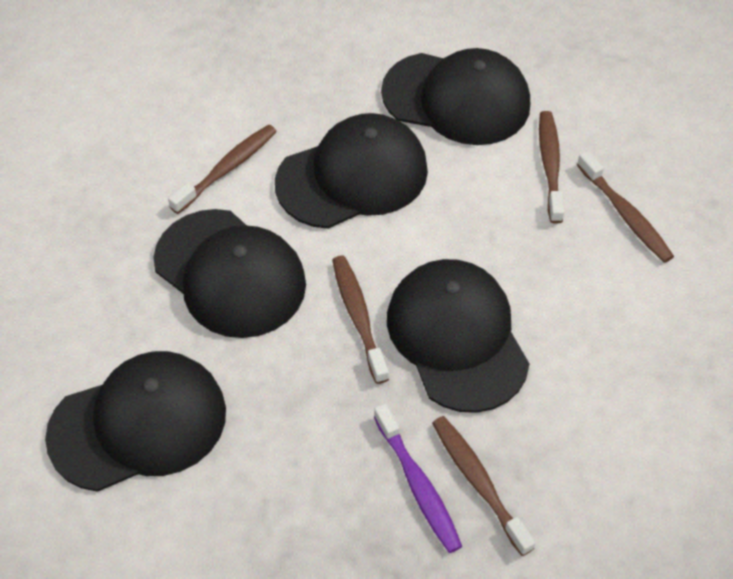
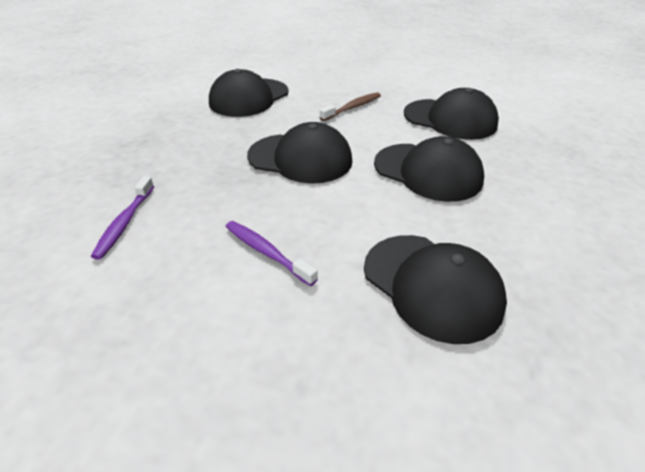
brown toothbrush: [168,125,277,214] [332,256,389,384] [432,416,536,556] [539,111,564,224] [577,151,674,263] = 5 -> [319,92,381,121] = 1
purple toothbrush: [374,404,462,553] = 1 -> [91,176,154,260] [225,221,318,286] = 2

